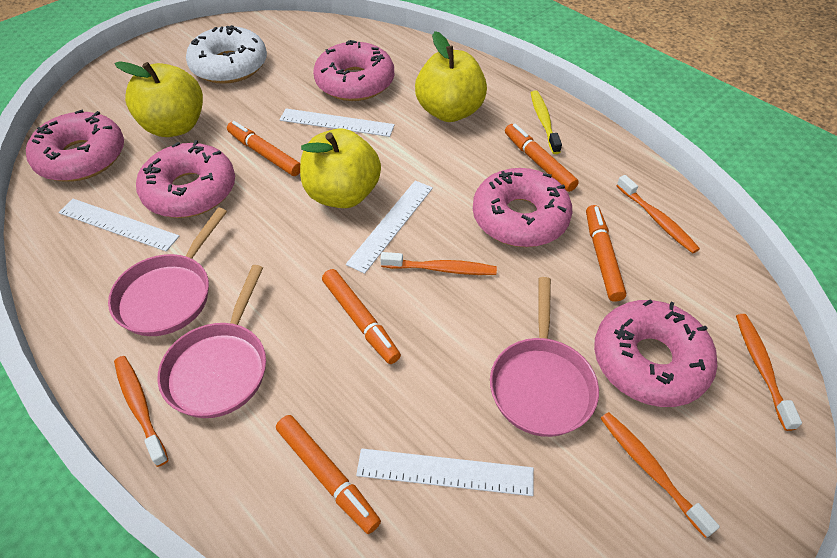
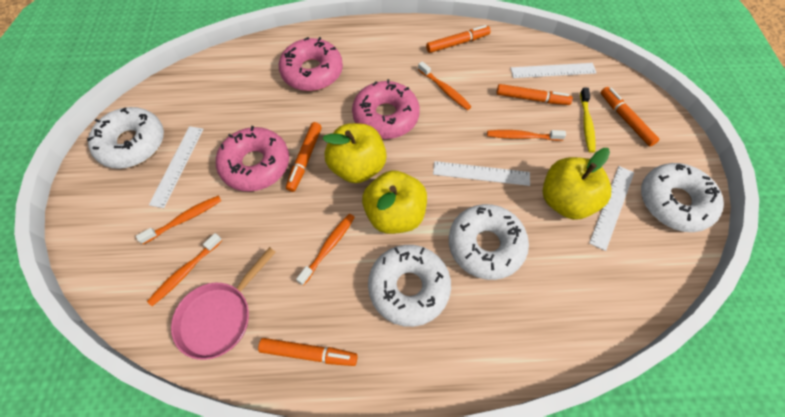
pink donut: [26,110,124,181] [136,140,235,218] [313,40,394,101] [473,168,572,247] [594,299,717,407] = 5 -> [216,126,289,191] [279,37,343,91] [352,79,420,139] = 3
pink pan: [108,208,227,336] [157,265,266,418] [490,277,599,437] = 3 -> [171,247,276,360] = 1
white donut: [186,25,267,84] = 1 -> [87,107,164,169] [368,245,451,327] [449,204,529,280] [641,163,724,232] = 4

